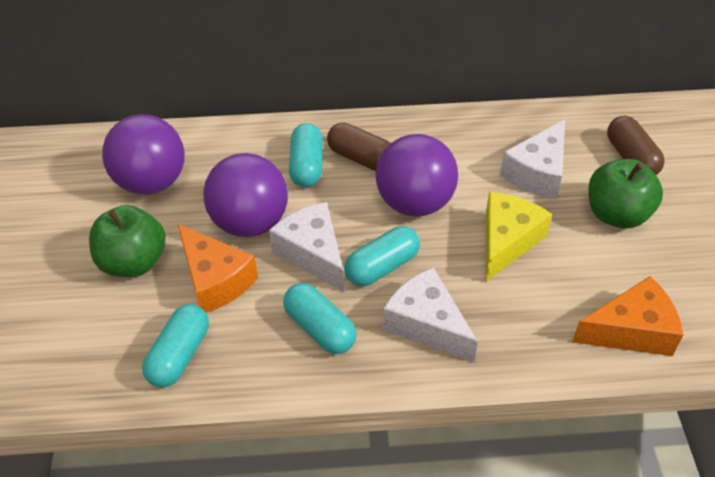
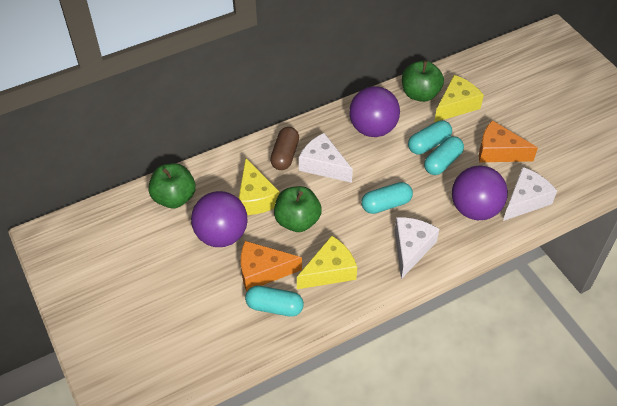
brown capsule: [327,122,391,171] [607,116,665,175] = 2 -> [270,127,299,170] = 1
green apple: [89,205,166,277] [588,159,663,228] = 2 -> [148,163,196,208] [274,186,322,232] [402,60,444,102] = 3
yellow cheese: [485,192,552,282] = 1 -> [239,158,280,215] [297,236,357,289] [434,75,484,122] = 3

